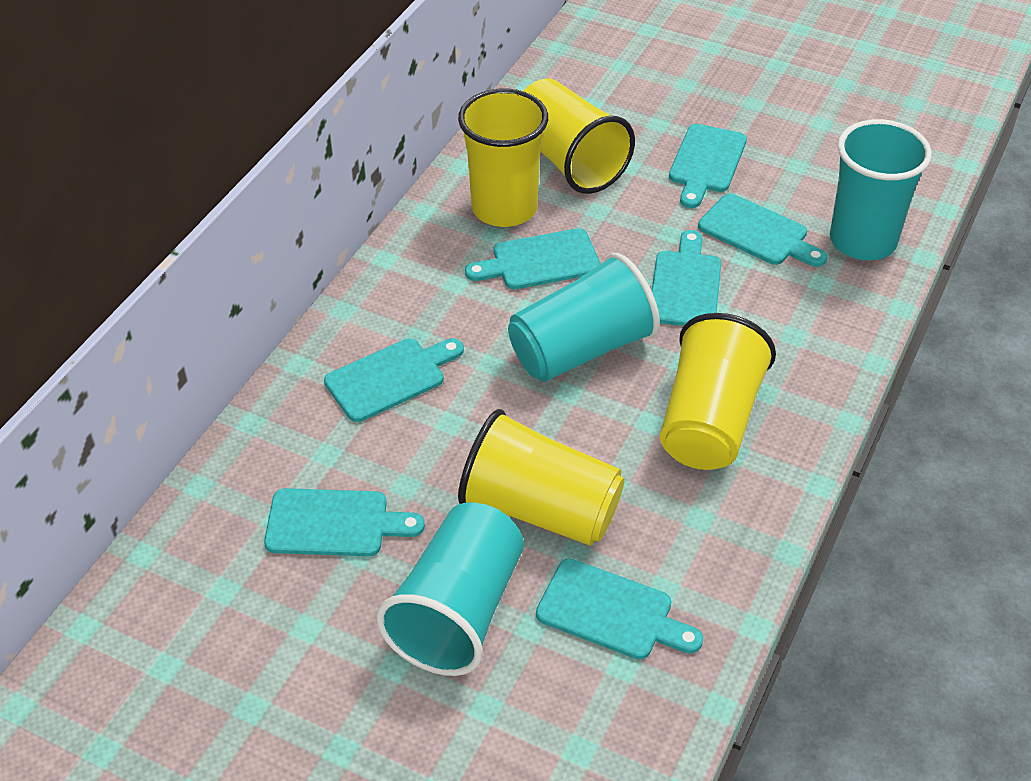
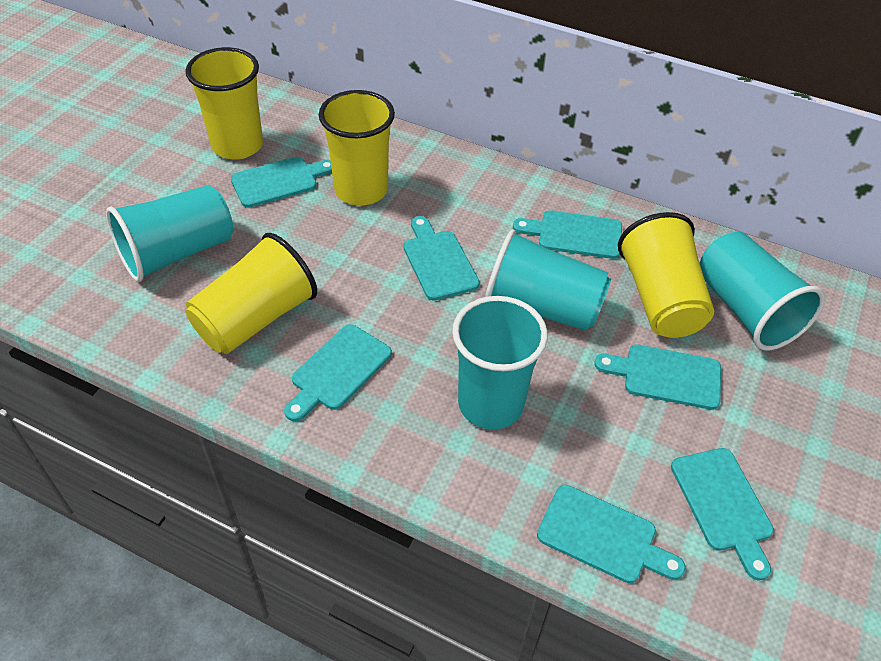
turquoise cup: [376,502,524,676] [508,253,660,382] [830,119,932,260] = 3 -> [106,185,233,282] [452,296,548,429] [485,230,611,331] [700,232,825,350] = 4

